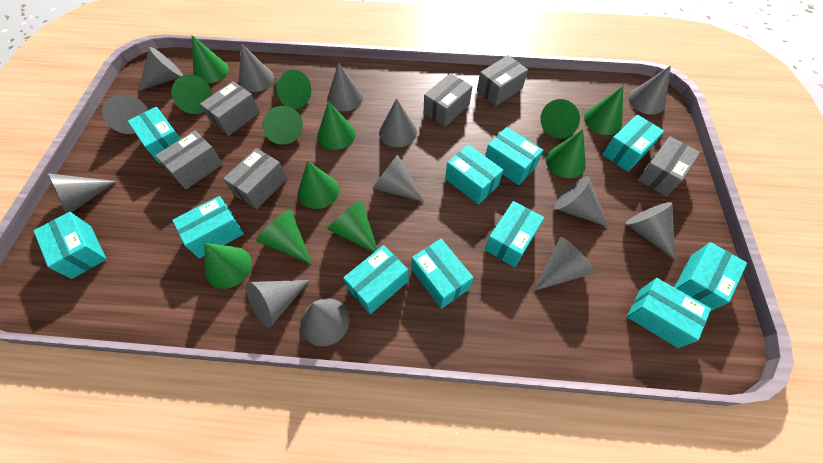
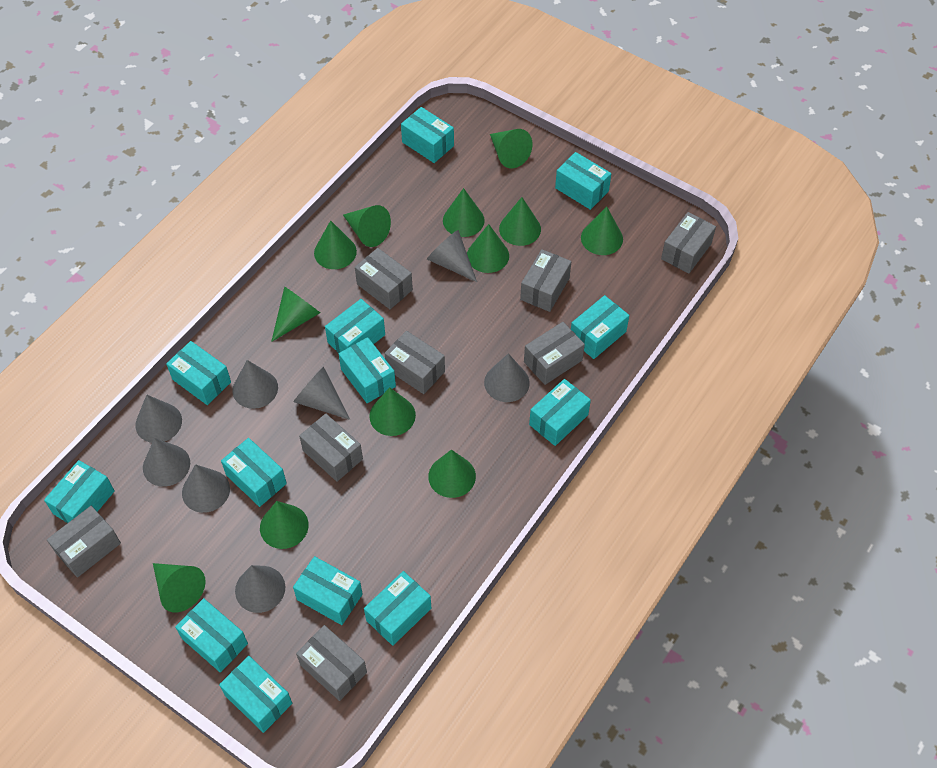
grey box: [155,130,223,189] [200,81,260,136] [223,148,287,209] [424,73,473,127] [477,55,528,106] [637,137,700,196] = 6 -> [47,506,121,578] [296,625,367,701] [299,414,363,482] [355,248,413,309] [384,331,445,394] [520,249,572,312] [524,322,585,385] [661,212,716,273] = 8
grey cone: [47,173,117,213] [102,94,148,134] [138,47,183,91] [239,43,274,92] [246,280,310,328] [300,298,350,347] [327,63,363,111] [372,155,424,202] [379,98,417,147] [534,237,595,291] [555,176,608,227] [625,202,675,260] [628,66,671,115] = 13 -> [135,395,182,443] [143,438,190,487] [182,464,230,513] [232,360,278,409] [235,565,285,613] [293,367,350,420] [427,230,477,282] [484,353,530,402] = 8
turquoise box: [33,212,107,279] [128,107,180,164] [172,196,244,259] [343,245,409,314] [412,239,473,309] [445,144,503,205] [485,127,543,185] [485,201,544,267] [602,114,664,172] [627,278,711,348] [674,242,747,311] = 11 -> [44,460,115,523] [166,341,231,405] [175,598,248,673] [219,656,292,733] [221,438,287,507] [293,556,363,625] [325,299,385,353] [339,337,396,403] [364,571,431,646] [401,107,454,163] [529,379,591,446] [555,152,611,210] [571,295,629,359] = 13

